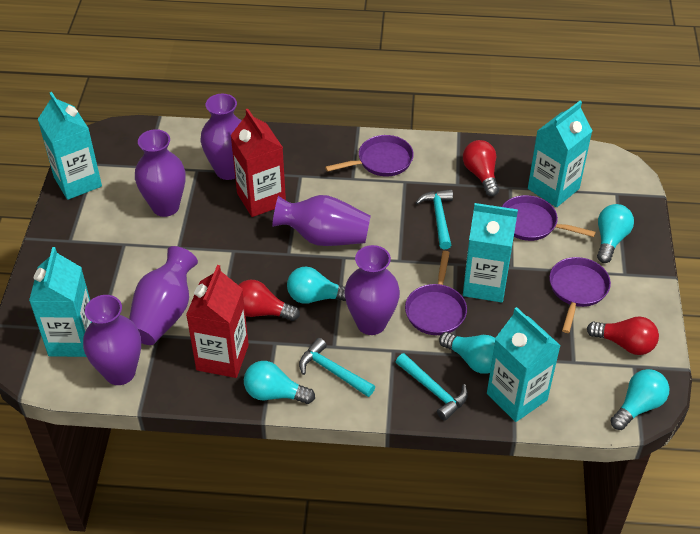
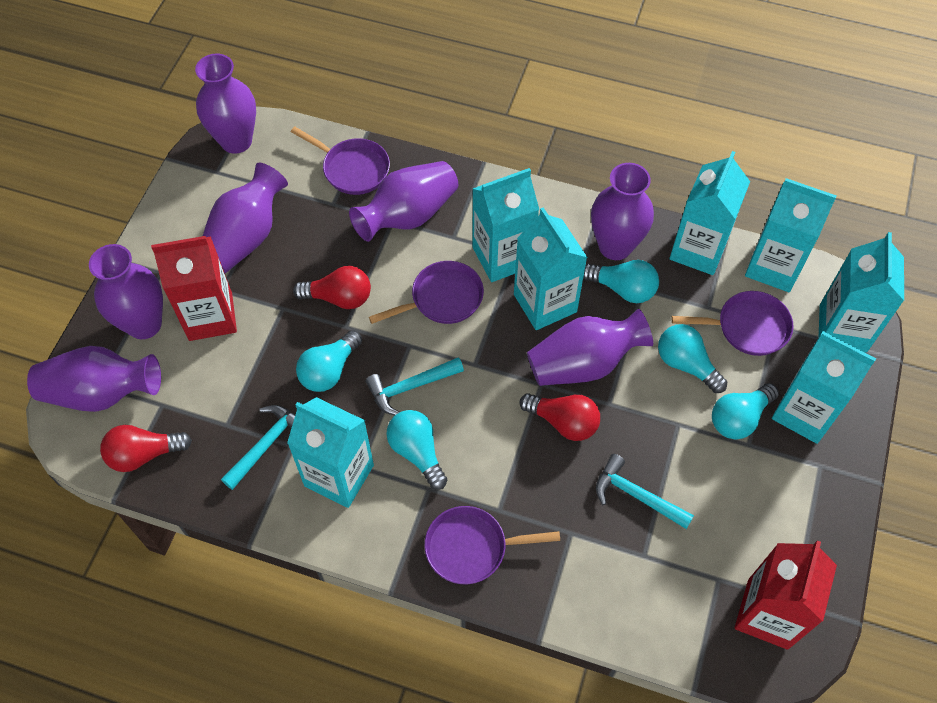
purple vase: [83,295,141,385] [129,246,198,345] [135,129,186,217] [201,94,241,180] [272,195,371,246] [344,245,400,335] = 6 -> [27,346,161,412] [89,244,163,339] [195,54,256,154] [203,163,288,273] [349,161,458,242] [527,309,653,386] [591,163,654,260] = 7
turquoise carton: [29,247,91,357] [38,92,102,200] [463,203,518,303] [487,307,561,422] [528,101,592,207] = 5 -> [287,397,374,508] [472,168,539,282] [514,207,588,330] [670,151,750,275] [745,178,837,292] [772,331,876,444] [819,232,904,353] = 7

